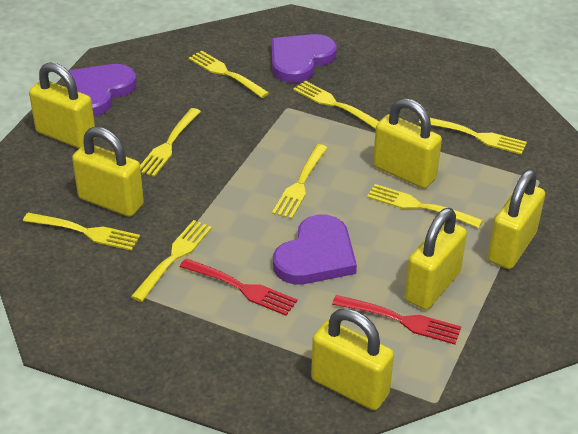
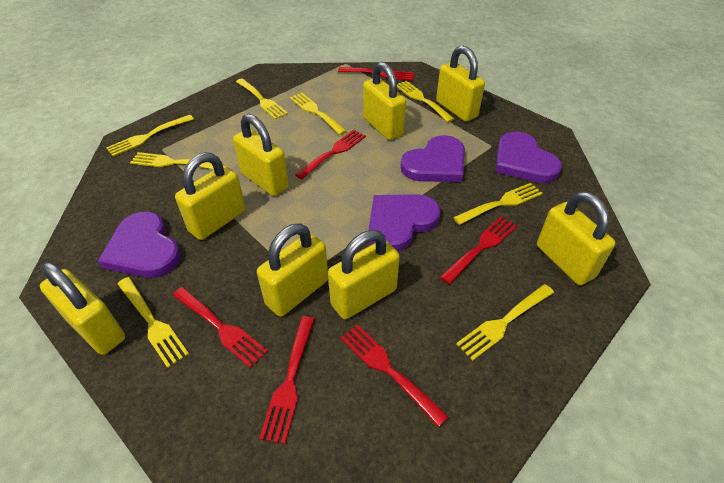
purple heart: [69,64,137,116] [271,34,337,83] [273,214,357,284] = 3 -> [98,212,181,278] [369,194,441,252] [400,135,465,182] [495,131,562,183] = 4
red fork: [180,258,297,316] [332,295,461,345] = 2 -> [173,287,268,368] [259,316,315,444] [295,130,366,179] [338,67,414,81] [340,324,449,427] [440,216,517,284] = 6
yellow padlock: [29,62,96,148] [72,127,144,217] [311,309,394,410] [373,98,442,189] [404,208,467,310] [488,169,545,269] = 6 -> [40,262,125,355] [175,152,246,240] [233,114,289,196] [257,223,328,317] [328,230,400,319] [363,62,406,140] [436,46,485,122] [537,191,616,285] = 8

